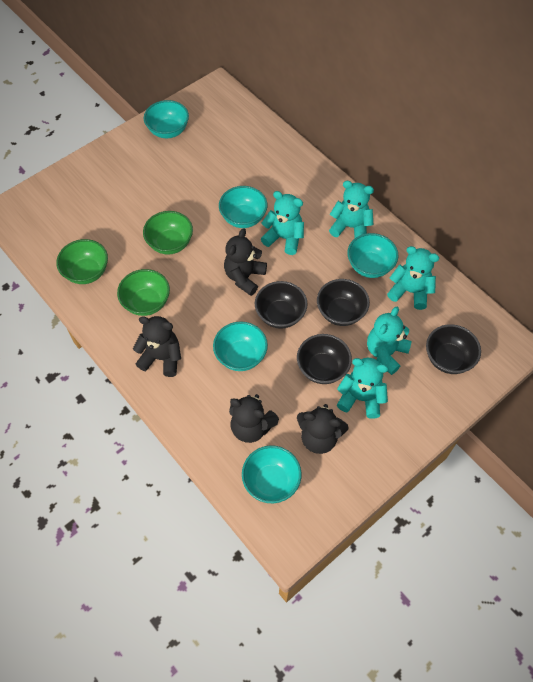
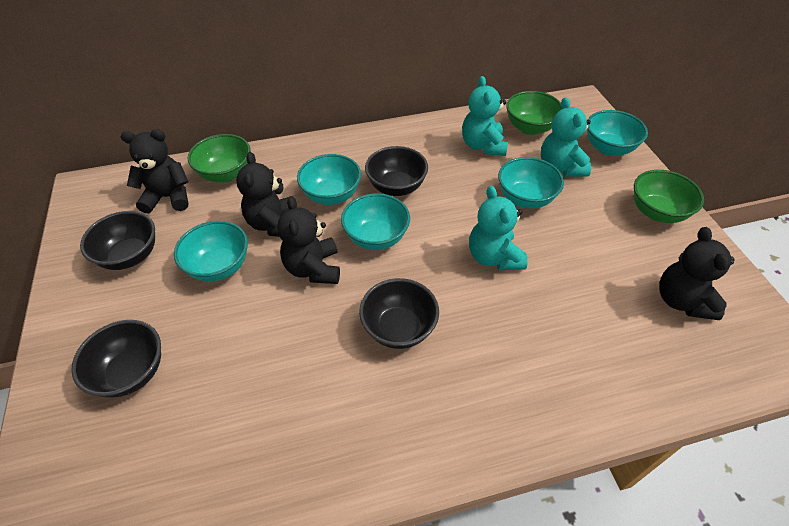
turquoise teddy bear: [261,191,304,255] [329,181,374,238] [337,358,388,419] [367,307,412,375] [387,246,439,310] = 5 -> [462,76,508,156] [469,186,528,270] [541,97,591,177] = 3

